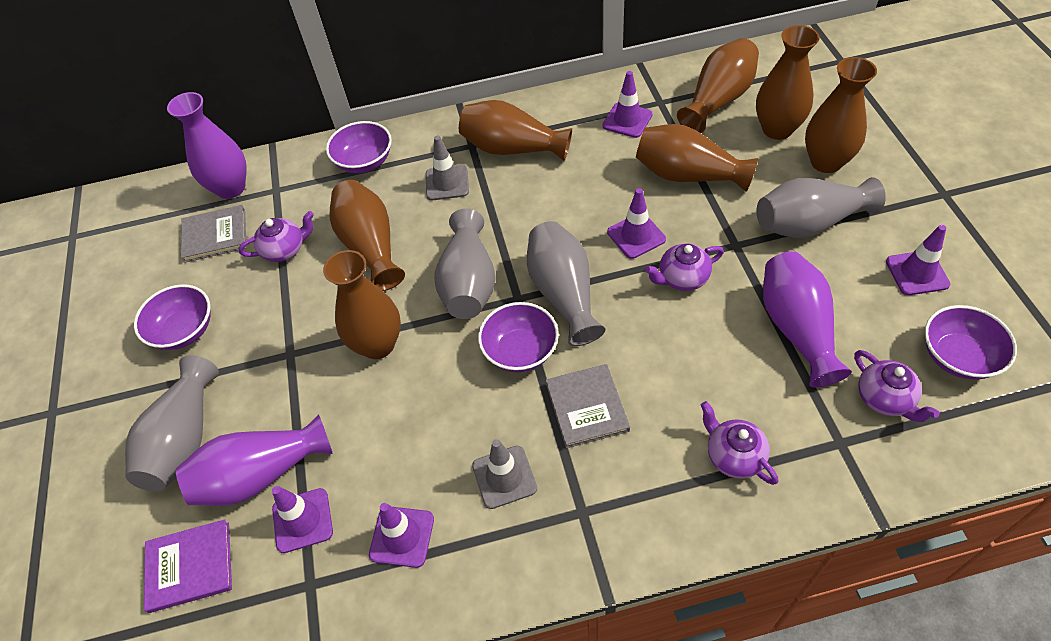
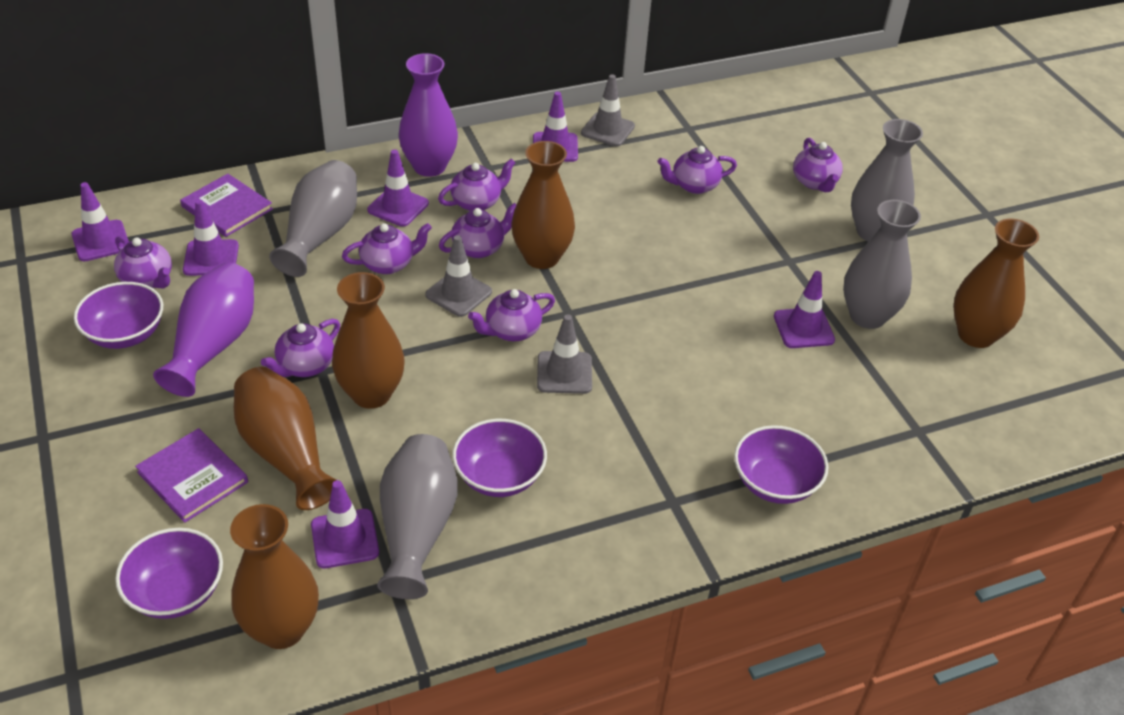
brown vase: [323,250,401,359] [330,180,405,291] [459,100,572,161] [636,124,758,192] [677,38,759,133] [756,25,820,140] [805,57,877,173] = 7 -> [230,504,319,649] [234,367,336,510] [332,272,405,409] [512,141,575,269] [953,219,1039,348] = 5
grey book: [181,205,247,263] [546,364,630,448] = 2 -> none = 0
grey traffic cone: [426,136,469,200] [472,439,537,509] = 2 -> [425,235,492,317] [537,314,592,394] [581,74,635,147] = 3
purple book: [144,519,232,613] = 1 -> [135,428,248,523] [180,174,273,237] = 2
purple teapot: [238,211,314,262] [645,243,724,291] [701,401,778,485] [854,350,940,422] = 4 -> [114,236,172,288] [261,319,340,377] [342,223,432,274] [438,159,515,211] [439,203,517,258] [468,289,555,341] [657,146,737,194] [793,138,843,192] = 8
purple traffic cone: [272,486,333,553] [369,503,434,568] [603,71,653,138] [607,188,666,259] [886,225,950,295] = 5 -> [72,182,128,262] [183,200,239,276] [311,480,379,568] [367,149,429,227] [533,92,578,162] [774,271,835,348] = 6
purple vase: [167,92,247,199] [176,415,333,506] [763,251,852,387] = 3 -> [153,262,254,397] [399,53,458,177] = 2

